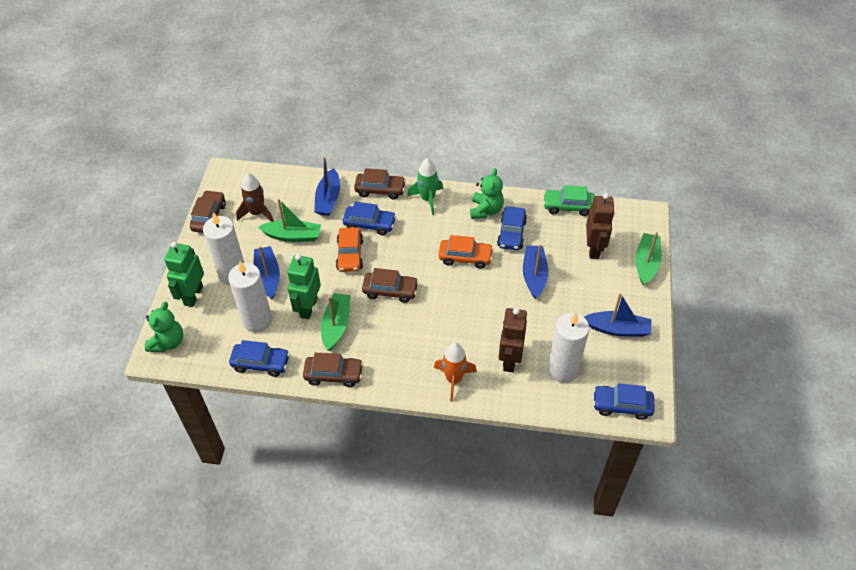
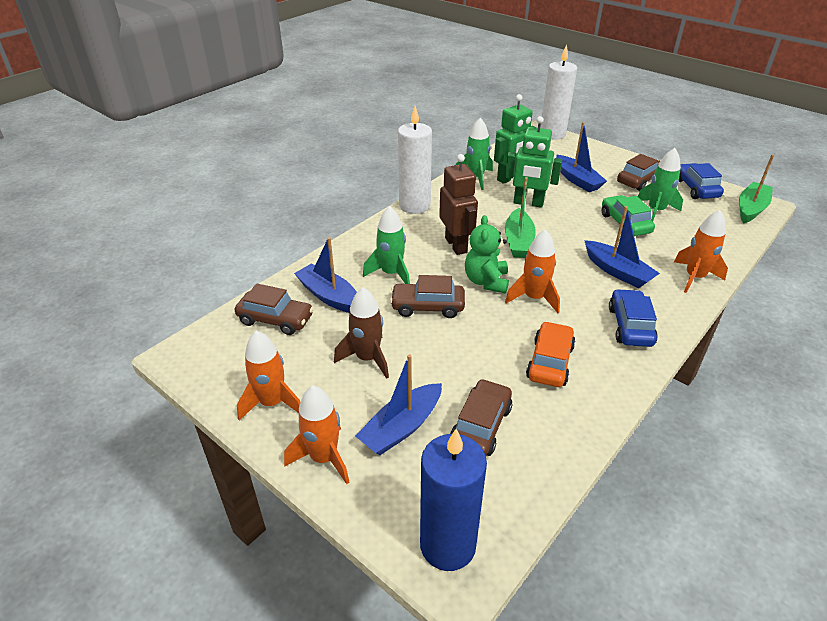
blue candle: none = 0 -> [420,429,487,571] = 1
blue car: [229,340,290,377] [343,202,396,235] [497,206,527,250] [593,383,655,420] = 4 -> [609,289,658,347] [679,163,724,199] = 2
brown robot: [498,308,527,372] [586,193,615,259] = 2 -> [439,154,478,255] = 1
green boat: [258,199,321,242] [321,293,351,351] [635,232,662,286] = 3 -> [505,177,536,258] [739,154,774,223] = 2
green rocket: [407,158,443,215] = 1 -> [363,206,410,284] [455,118,493,190] [638,148,683,222] = 3
green teddy bear: [145,302,183,352] [470,168,504,219] = 2 -> [465,215,509,293] = 1
orange car: [336,227,363,272] [439,235,493,269] = 2 -> [526,321,575,387] = 1
orange rocket: [434,343,477,401] = 1 -> [237,331,301,421] [284,386,349,484] [505,229,560,313] [674,210,728,293] = 4
white candle: [203,212,244,285] [228,261,272,333] [548,312,589,383] = 3 -> [398,106,432,214] [540,45,577,140] = 2

